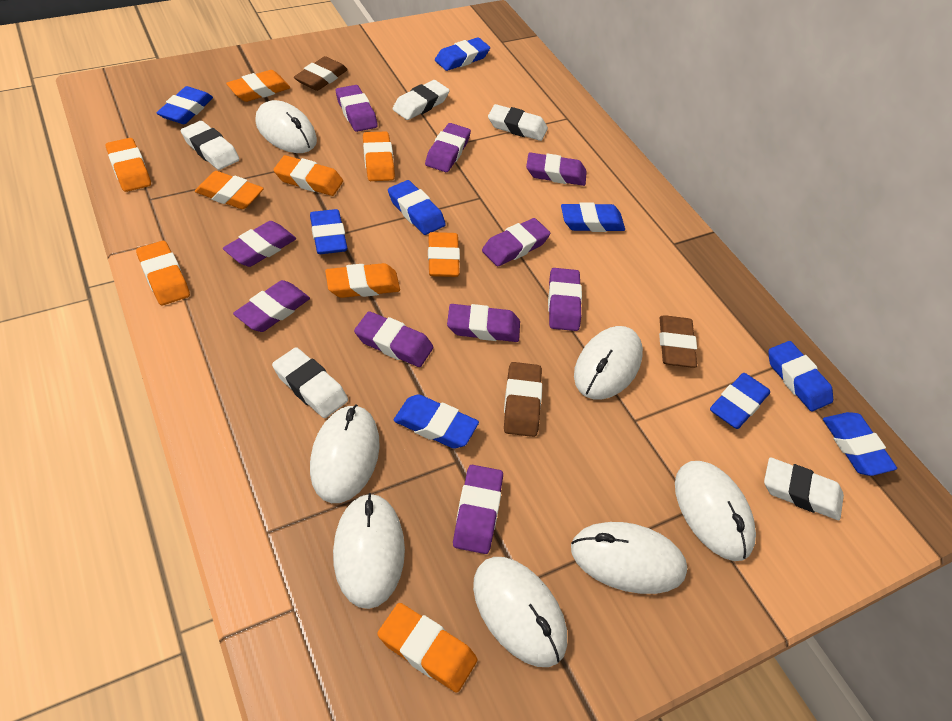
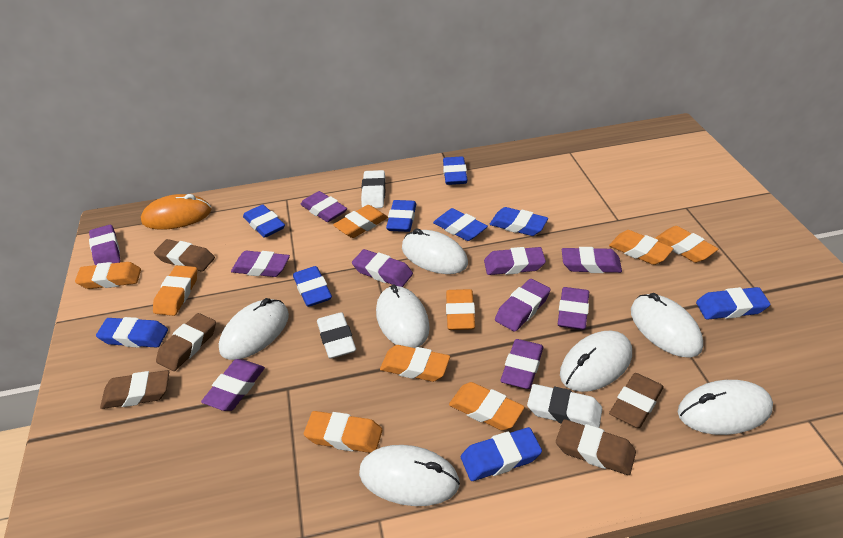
brown eraser: [294,56,348,91] [504,362,542,437] [659,315,697,368] = 3 -> [100,370,169,409] [154,239,215,272] [156,313,216,371] [556,419,636,475] [609,373,664,428] = 5
orange mouse: none = 0 -> [141,194,211,230] = 1
white eraser: [181,121,240,170] [272,347,348,418] [393,80,450,120] [488,104,548,141] [764,457,844,520] = 5 -> [317,312,356,359] [361,170,385,208] [527,384,602,428] = 3

